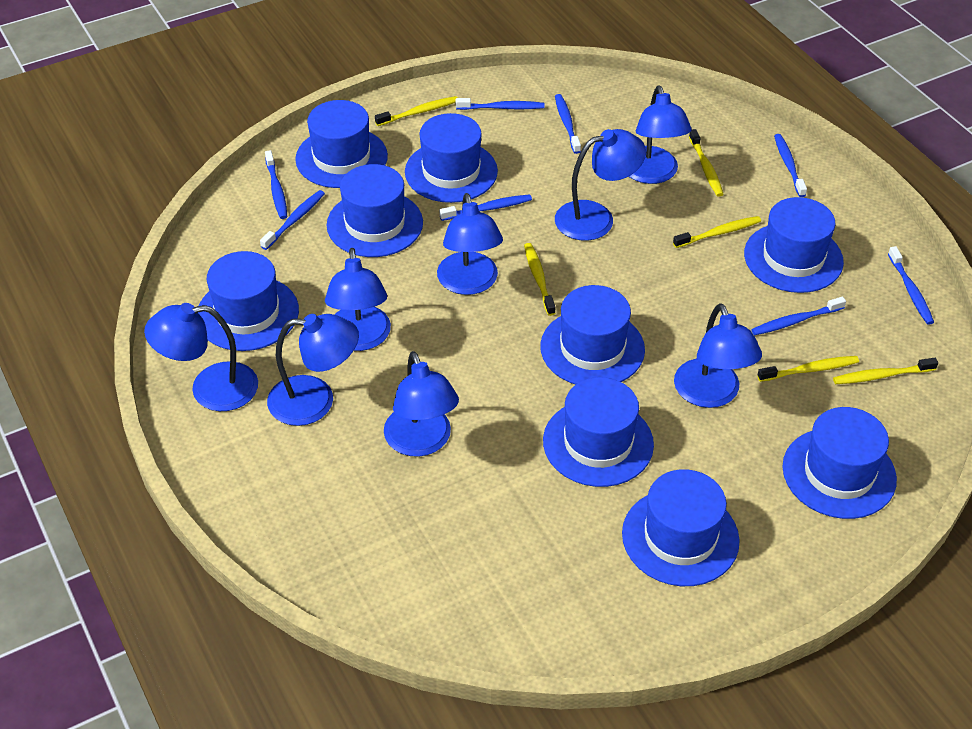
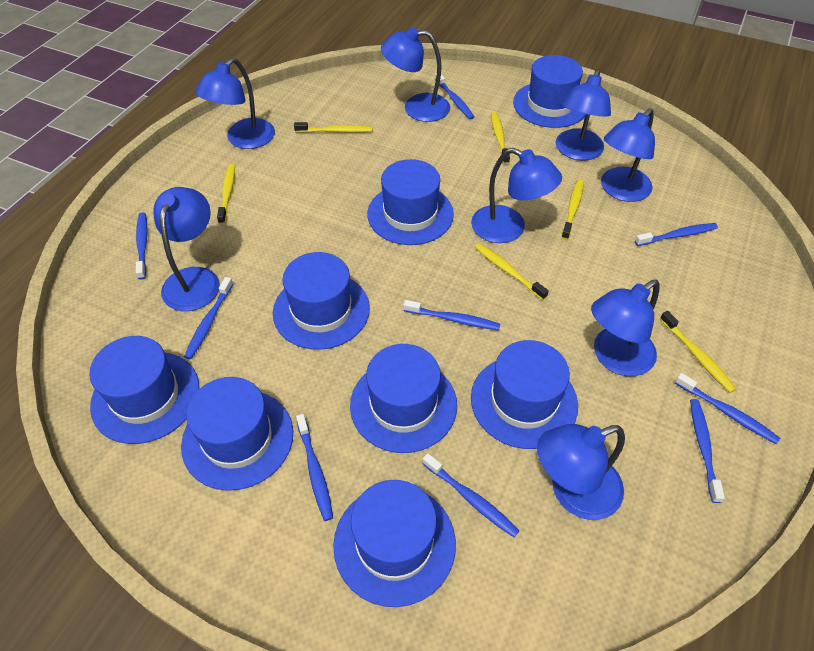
blue hat: [198,251,299,351] [295,100,388,188] [327,164,423,257] [405,113,498,203] [540,285,645,385] [543,377,654,487] [622,469,740,586] [744,197,844,293] [783,407,897,519] = 9 -> [89,336,199,444] [181,377,293,491] [273,252,370,350] [333,480,456,607] [350,344,457,453] [367,159,454,245] [471,340,578,449] [513,55,586,128] = 8
blue toothbrush: [260,190,325,250] [265,150,287,219] [439,194,532,221] [456,98,545,110] [555,94,581,154] [751,297,846,335] [774,134,807,197] [888,246,934,325] = 8 -> [136,212,148,280] [184,277,233,359] [296,414,333,521] [403,300,500,330] [422,453,520,537] [435,73,475,120] [635,223,718,246] [675,373,780,444] [690,399,725,503] = 9

